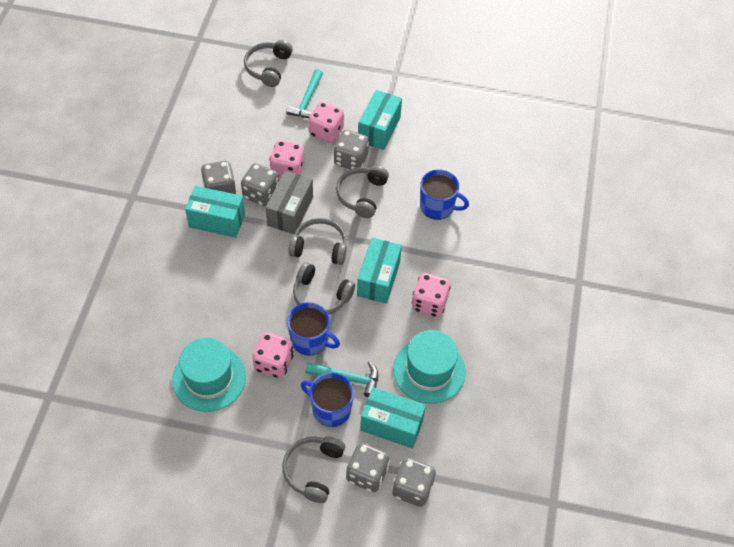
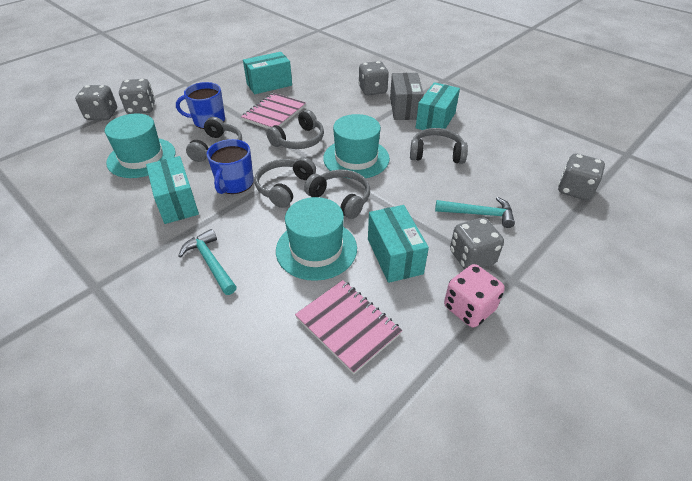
blue mug: [287,302,340,356] [300,372,354,427] [420,169,469,220] = 3 -> [176,82,225,129] [207,139,254,194] = 2
pink dice: [252,332,293,378] [270,140,304,178] [309,102,344,143] [412,273,451,317] = 4 -> [444,264,505,327] = 1
pink notebook: none = 0 -> [241,93,306,129] [295,280,402,374] = 2
turquoise hat: [172,337,246,412] [393,330,466,404] = 2 -> [105,114,175,178] [276,197,357,281] [323,114,390,179] = 3

